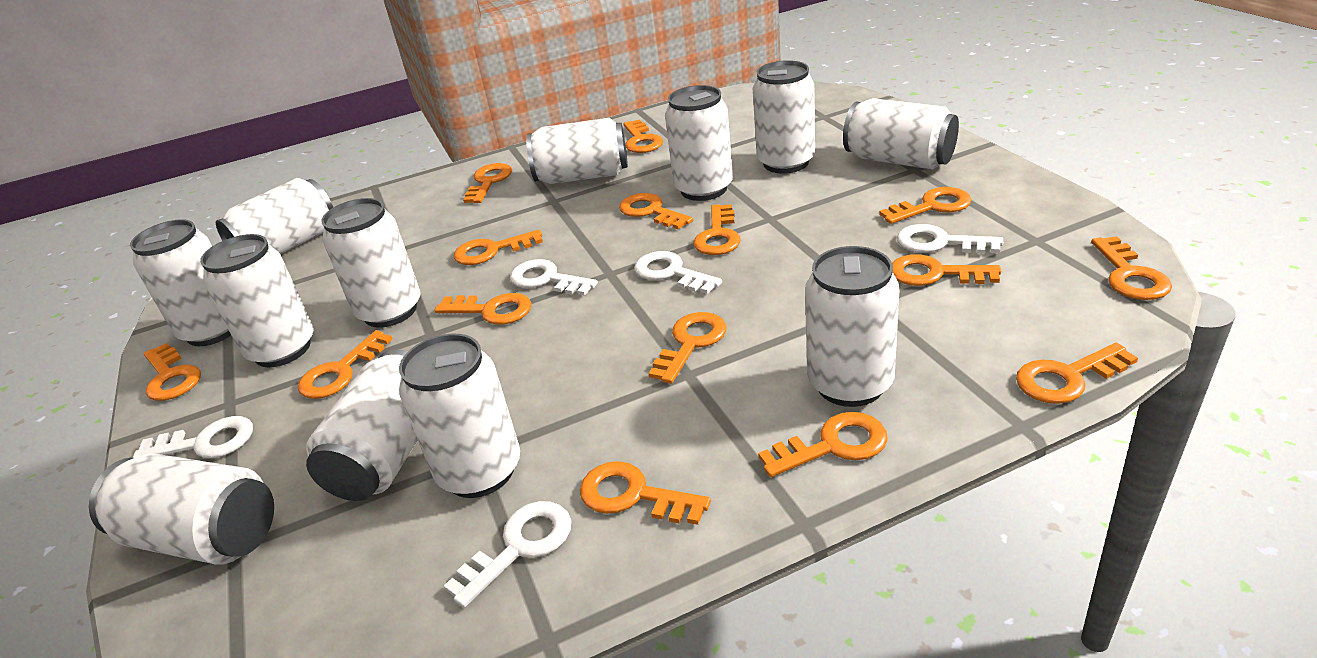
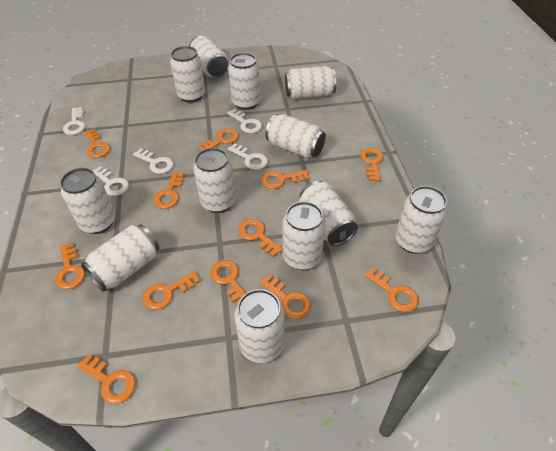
orange key: [144,343,201,401] [298,330,393,399] [434,293,531,325] [454,230,543,265] [463,163,512,203] [580,461,711,525] [619,193,693,229] [623,119,663,153] [648,312,726,384] [694,204,741,255] [758,412,888,477] [879,187,972,224] [892,254,1001,286] [1016,343,1138,404] [1091,236,1172,300] = 15 -> [55,243,85,289] [77,354,136,404] [84,129,110,158] [143,271,201,310] [153,172,184,209] [197,128,239,151] [210,260,246,305] [238,219,283,257] [259,274,311,319] [261,170,309,189] [360,148,384,181] [364,267,419,312] = 12

